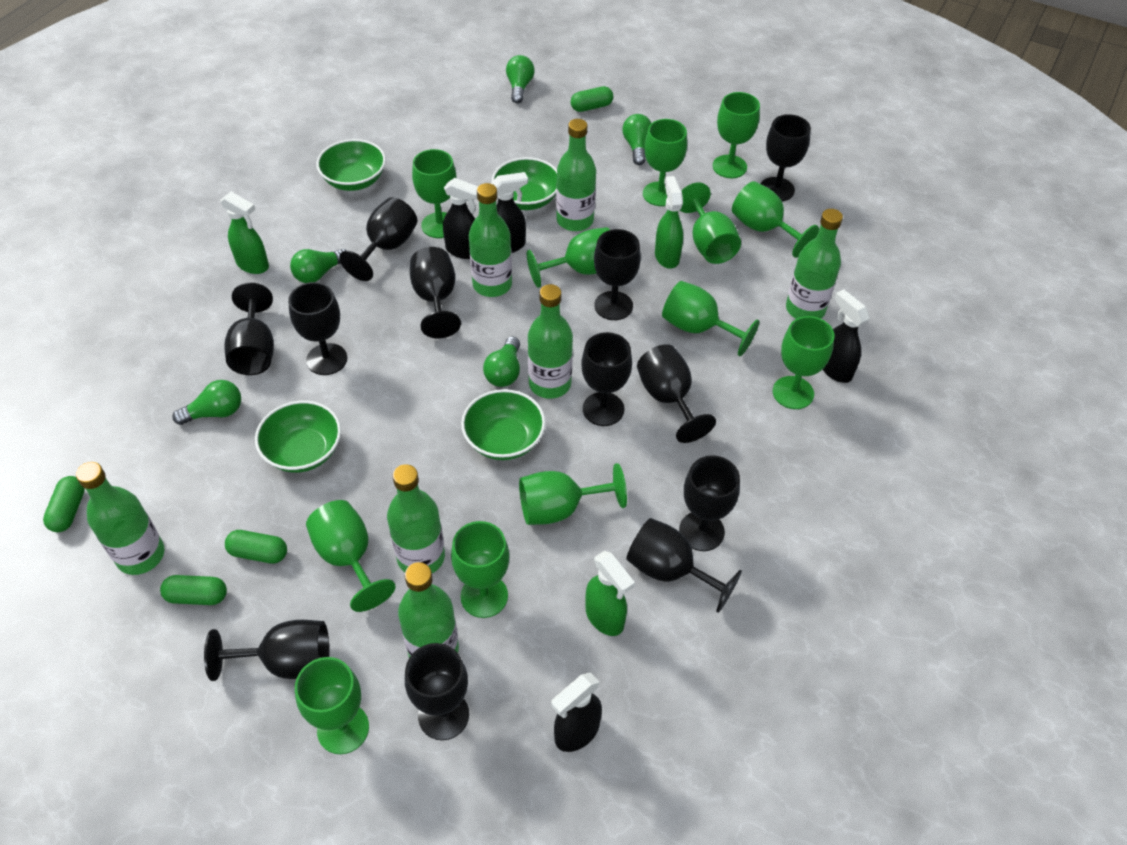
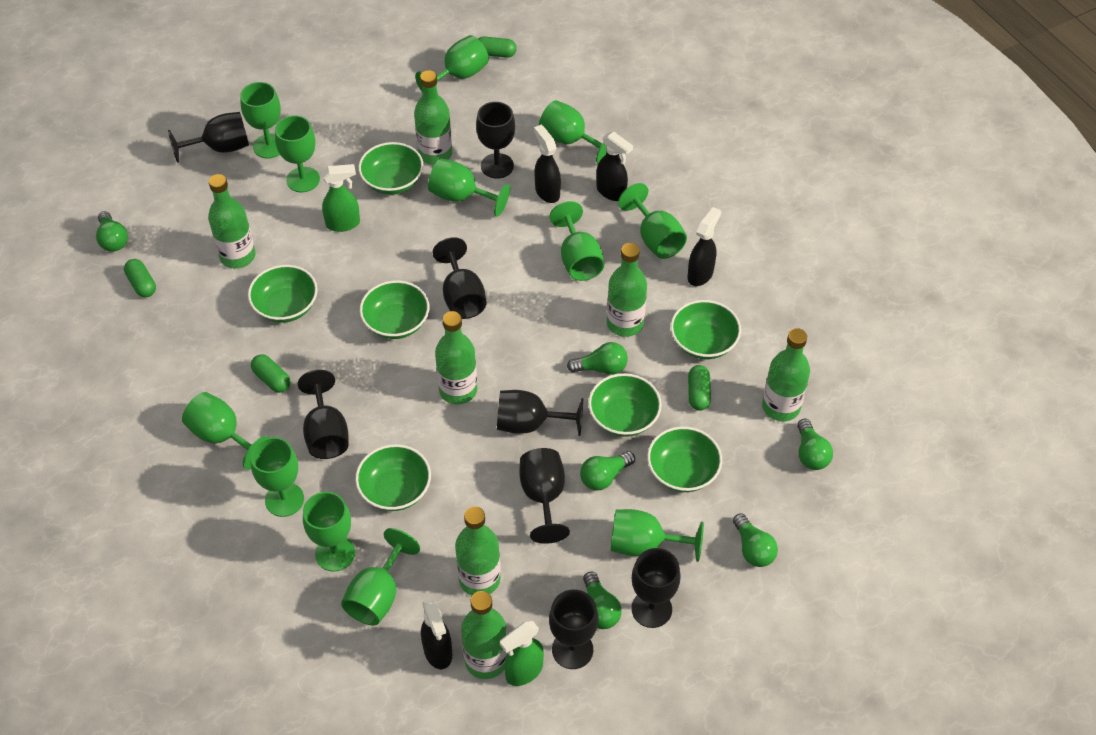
black goblet: [204,620,329,681] [224,283,274,375] [288,282,347,375] [339,197,418,281] [405,643,469,740] [410,247,461,338] [581,332,632,426] [594,229,641,320] [626,518,742,613] [637,344,716,443] [679,455,740,551] [761,114,811,201] = 12 -> [168,112,249,163] [298,370,349,459] [433,237,487,319] [476,102,515,178] [497,390,583,436] [520,448,570,544] [549,589,598,669] [631,548,681,628] = 8
green bowl: [255,401,341,472] [316,139,386,191] [461,389,546,460] [492,157,557,210] = 4 -> [248,265,318,323] [355,444,431,511] [358,142,424,195] [360,280,430,339] [588,373,662,437] [647,426,722,492] [671,300,741,359] = 7
green light bulb: [172,380,241,425] [290,249,347,283] [483,337,520,387] [506,55,535,103] [623,114,651,165] = 5 -> [96,211,128,252] [567,342,628,375] [580,451,635,490] [583,572,622,629] [733,513,778,567] [797,419,833,470] = 6
green spray bottle: [220,192,269,274] [586,551,635,636] [655,176,683,269] = 3 -> [322,164,360,232] [500,621,544,686] = 2

